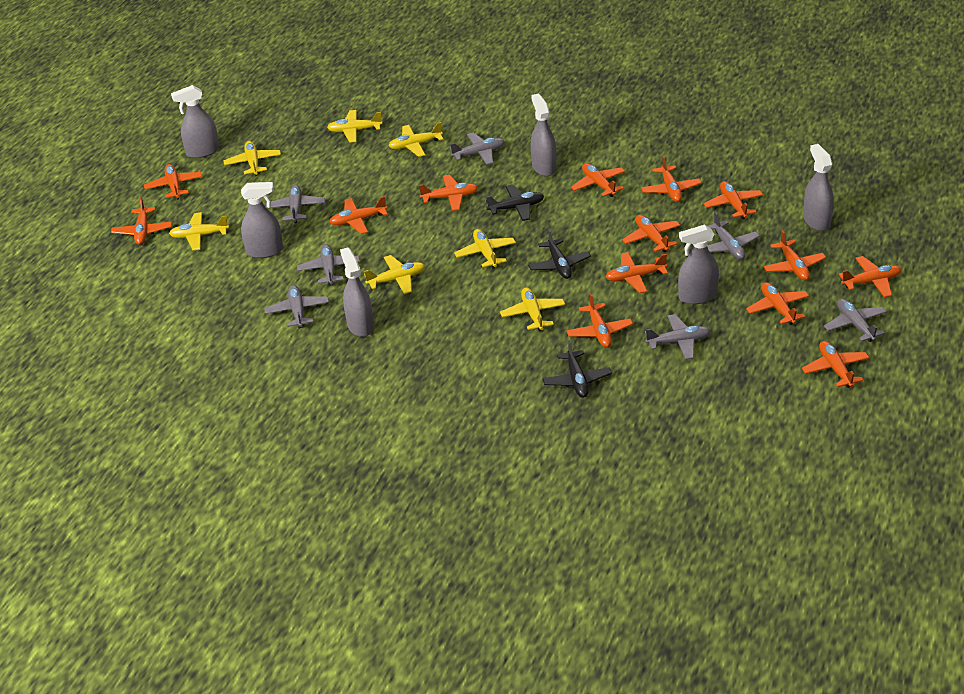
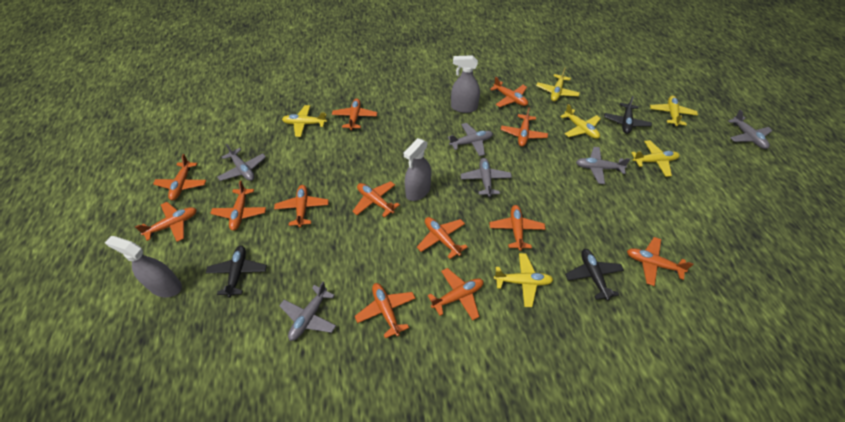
grey plane: [264,285,329,328] [265,185,325,223] [297,244,360,286] [450,133,505,165] [645,314,710,360] [707,212,760,260] [824,299,887,342] = 7 -> [217,144,266,181] [279,282,336,341] [448,123,493,156] [460,158,512,197] [576,147,630,184] [728,110,773,149] = 6
grey spray bottle: [171,85,219,158] [241,182,283,258] [340,247,374,337] [531,93,557,176] [678,224,719,304] [803,144,834,231] = 6 -> [105,236,182,297] [404,138,431,201] [451,55,480,113] = 3
orange plane: [111,197,172,245] [144,164,202,200] [329,196,388,234] [419,175,478,211] [566,293,633,348] [571,163,625,197] [606,252,668,293] [622,215,681,252] [641,156,701,202] [703,181,763,219] [746,282,809,325] [763,230,826,281] [802,341,869,388] [839,256,901,298] = 14 -> [135,202,197,242] [153,154,206,200] [210,181,266,231] [274,185,329,228] [332,99,377,130] [352,181,400,218] [355,283,415,338] [417,217,468,259] [428,268,483,320] [489,205,545,251] [490,77,528,107] [501,107,548,147] [627,237,694,286] = 13
yellow plane: [169,212,229,250] [223,141,281,176] [327,110,382,143] [364,255,425,294] [389,122,443,157] [454,229,516,268] [500,288,565,331] = 7 -> [282,105,327,137] [494,253,553,307] [536,68,580,102] [560,104,601,139] [631,140,680,177] [650,96,698,127] = 6

